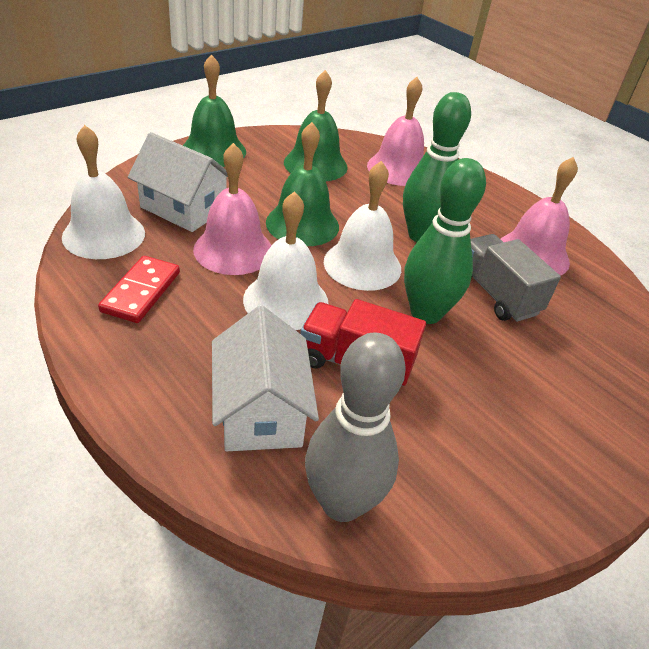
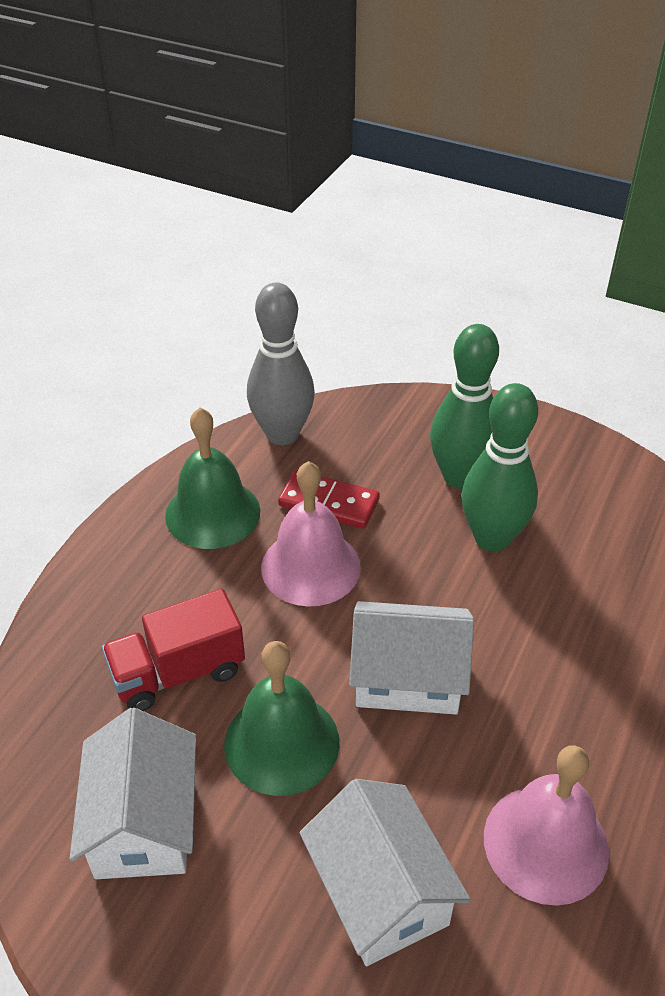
green bell: [183,54,246,167] [266,122,339,246] [284,70,348,181] = 3 -> [165,408,260,549] [224,641,339,796] = 2
grey truck: [471,234,561,322] = 1 -> none = 0
pink bell: [193,143,272,275] [367,77,424,186] [501,157,578,276] = 3 -> [261,461,361,607] [484,745,609,906] = 2
white bell: [62,125,145,259] [243,191,329,330] [324,161,401,291] = 3 -> none = 0
white house: [128,132,228,232] [212,306,319,451] = 2 -> [69,708,196,879] [300,779,471,966] [349,601,474,714] = 3

